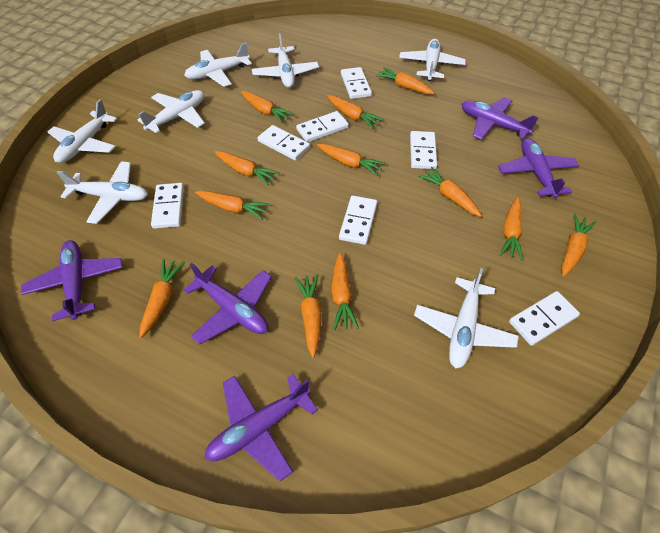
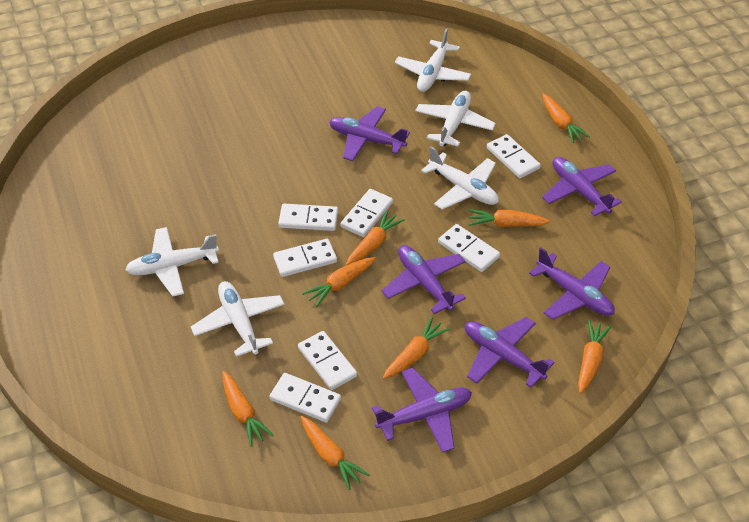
orange carrot: [139,259,185,338] [195,191,270,219] [215,151,279,185] [241,91,294,123] [295,274,322,358] [317,144,385,176] [327,95,384,129] [331,253,359,330] [375,67,435,94] [418,167,482,217] [500,197,523,261] [561,214,596,277] = 12 -> [222,371,274,447] [301,416,369,490] [302,257,376,307] [346,210,405,265] [383,317,450,379] [468,209,551,227] [542,94,590,143] [578,320,612,394] = 8
purple plane: [21,240,123,321] [183,263,272,344] [205,374,318,481] [462,97,539,140] [498,138,579,198] = 5 -> [329,106,410,161] [372,368,472,453] [382,245,466,314] [465,317,554,388] [529,248,615,320] [542,157,622,217] = 6
white plane: [48,99,117,163] [57,161,148,224] [137,90,205,133] [184,42,252,87] [252,33,319,88] [399,39,466,81] [414,268,519,368] = 7 -> [125,227,219,297] [191,281,285,357] [395,28,471,92] [415,91,496,146] [421,146,499,210] = 5

